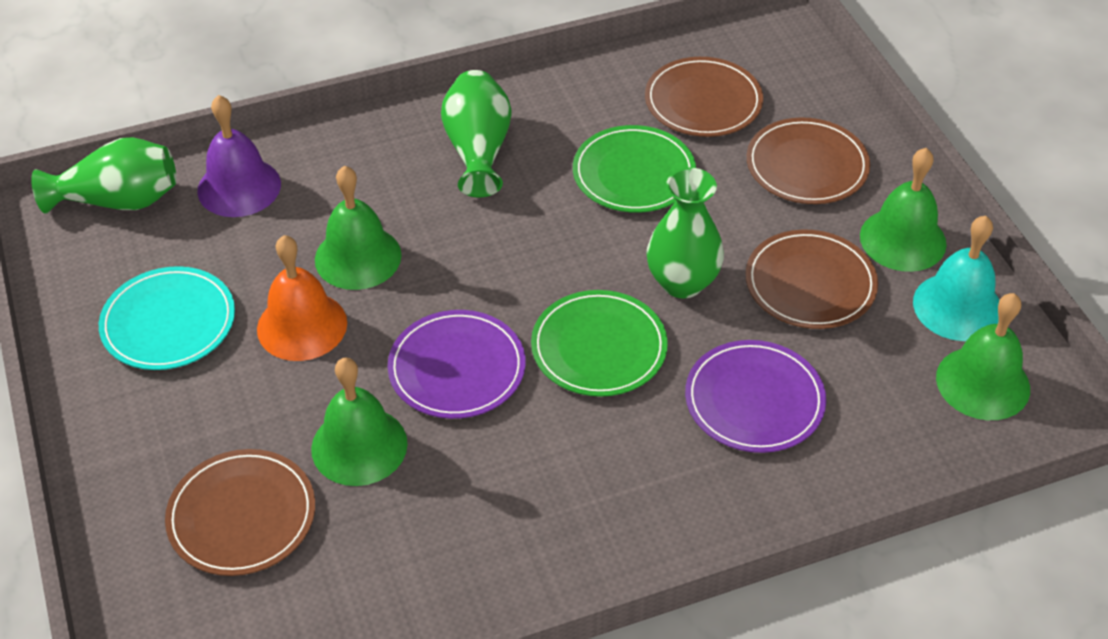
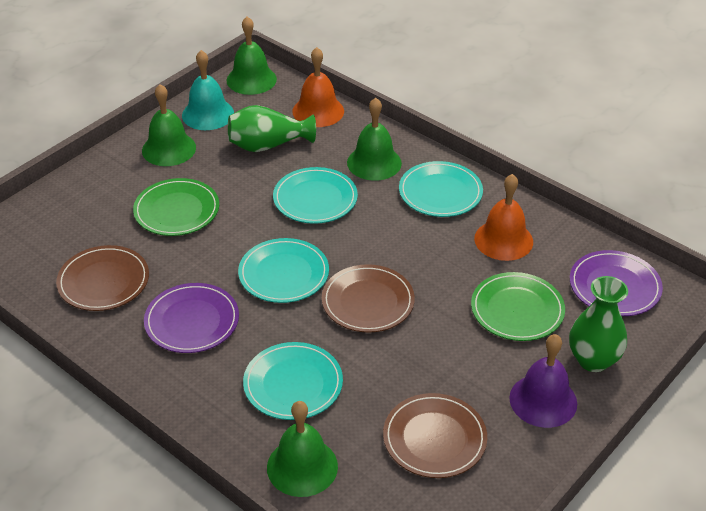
brown plate: [165,449,315,576] [645,57,763,137] [745,229,878,329] [747,117,870,204] = 4 -> [56,245,149,311] [322,264,415,332] [383,393,487,478] = 3
green vase: [31,137,176,214] [441,70,512,198] [647,168,724,298] = 3 -> [228,105,316,152] [569,276,628,372] = 2
orange bell: [257,235,347,361] = 1 -> [293,47,344,127] [474,174,533,261] = 2
turquoise plate: [99,266,235,370] = 1 -> [238,238,329,303] [243,342,343,420] [273,167,358,224] [399,161,483,217] = 4

